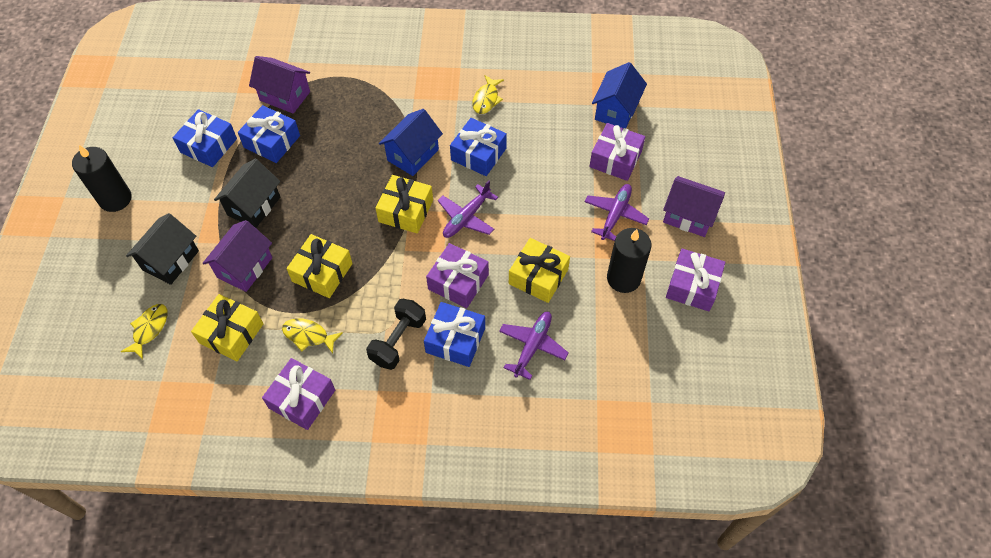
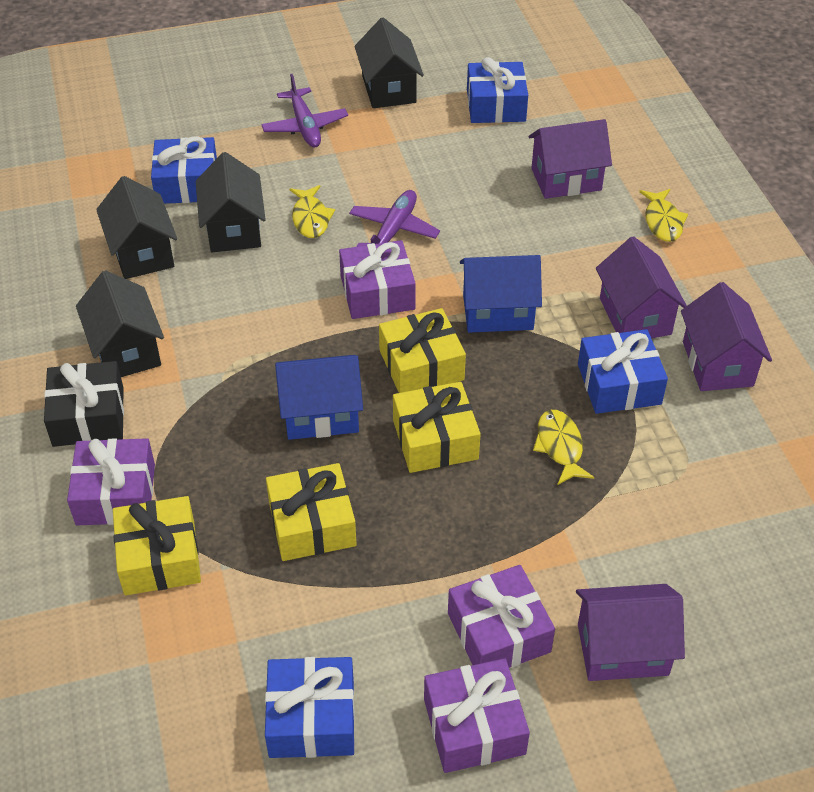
black candle: [72,145,132,212] [607,228,652,293] = 2 -> none = 0
black dumbbell: [366,299,426,370] = 1 -> none = 0
black gift: none = 0 -> [44,361,124,447] = 1
black house: [126,213,199,285] [214,159,280,228] = 2 -> [76,271,164,377] [96,176,177,279] [196,152,266,252] [354,18,424,108] = 4
purple house: [203,220,272,292] [249,56,310,114] [663,176,725,237] = 3 -> [529,119,612,199] [576,584,685,681] [596,236,687,338] [681,282,772,391] = 4
purple plane: [438,180,498,238] [499,312,569,380] [585,184,649,241] = 3 -> [261,74,348,148] [349,190,440,247] = 2

